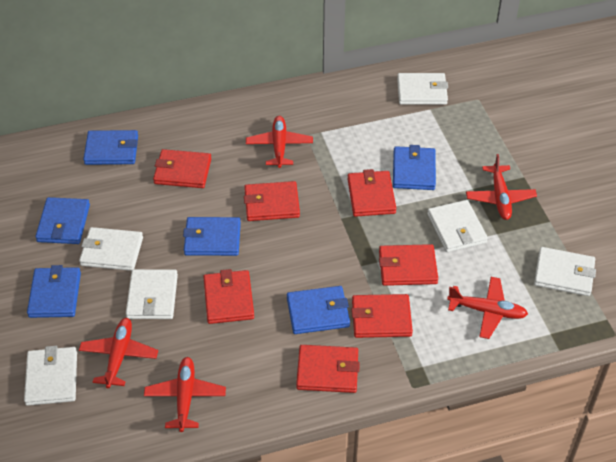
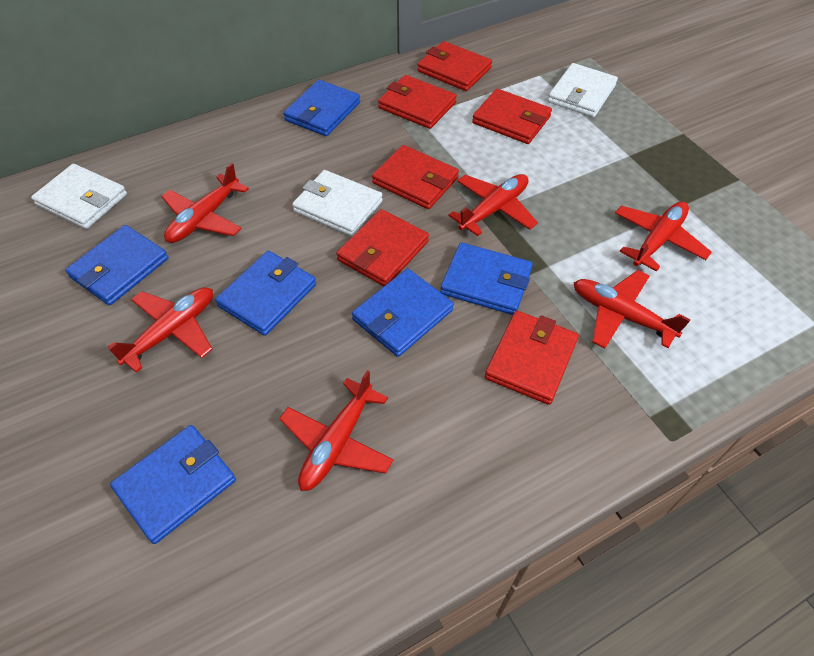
red plane: [79,318,158,388] [144,357,226,432] [246,116,313,168] [447,277,528,339] [466,154,537,220] = 5 -> [108,287,213,373] [161,163,249,243] [279,370,393,491] [448,174,538,236] [573,270,690,348] [615,201,712,272] = 6
red wallet: [153,149,211,188] [203,269,254,324] [244,181,300,221] [296,345,360,393] [347,169,396,217] [351,294,413,338] [379,244,438,286] = 7 -> [336,209,429,286] [372,145,459,209] [378,75,457,129] [417,41,492,91] [472,89,552,144] [485,311,579,405] = 6
white wallet: [24,346,77,406] [79,227,143,271] [126,269,178,319] [397,73,448,105] [427,200,488,252] [534,247,596,296] = 6 -> [31,164,127,229] [292,170,383,236] [548,63,618,117] = 3

